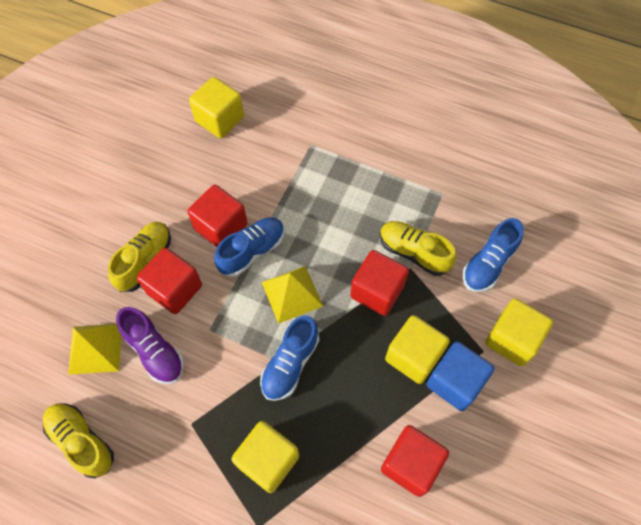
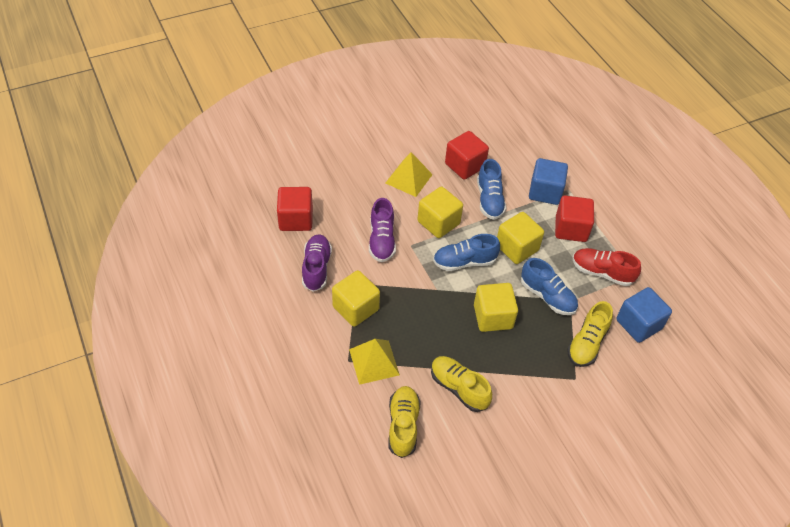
blue cube: [426,341,494,411] = 1 -> [529,158,568,205] [616,287,672,343] = 2
purple shoe: [116,307,184,384] = 1 -> [302,234,332,292] [369,198,396,262] = 2
red cube: [137,248,202,314] [188,185,248,247] [350,250,409,316] [381,425,449,497] = 4 -> [277,187,313,231] [445,131,489,180] [555,196,594,242] = 3
red shoe: none = 0 -> [573,248,641,286] = 1

